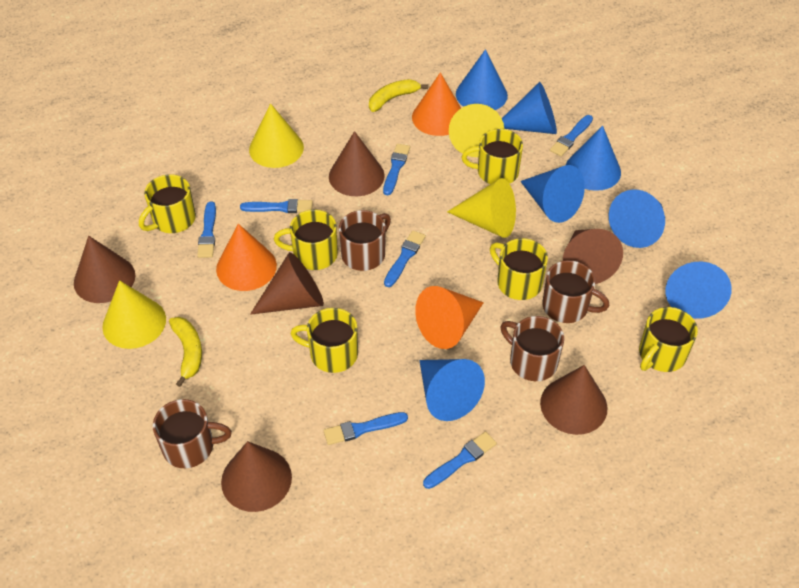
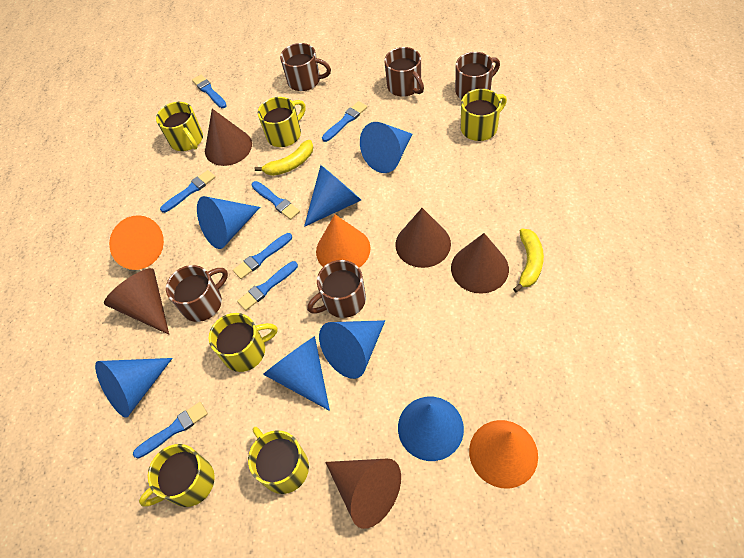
brown cone: [74,236,135,303] [221,441,292,512] [250,252,324,315] [329,131,385,196] [540,365,607,435] [563,229,623,284] = 6 -> [104,268,169,335] [205,109,252,166] [325,459,401,529] [396,208,451,268] [451,233,509,294] = 5
brown mug: [153,399,232,468] [339,210,391,271] [500,316,564,381] [542,260,609,323] = 4 -> [166,265,228,322] [280,43,331,91] [307,260,366,318] [384,47,424,97] [455,52,500,99] = 5
yellow cone: [102,280,166,349] [249,103,304,168] [447,178,516,238] [449,104,504,157] = 4 -> none = 0

